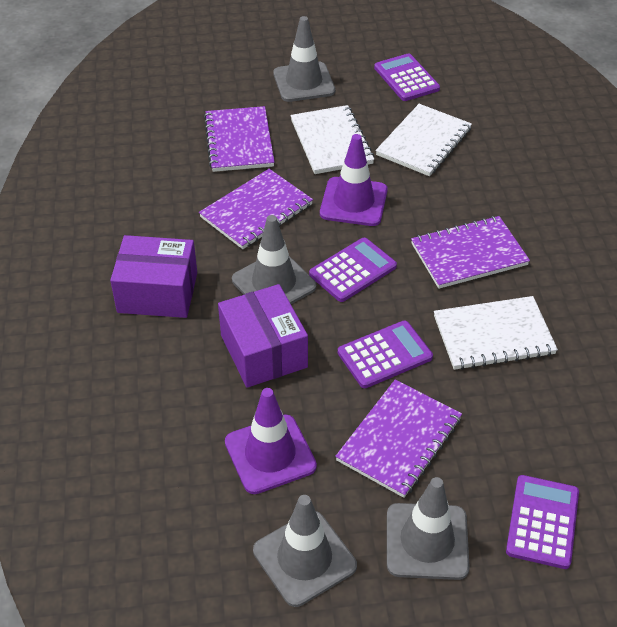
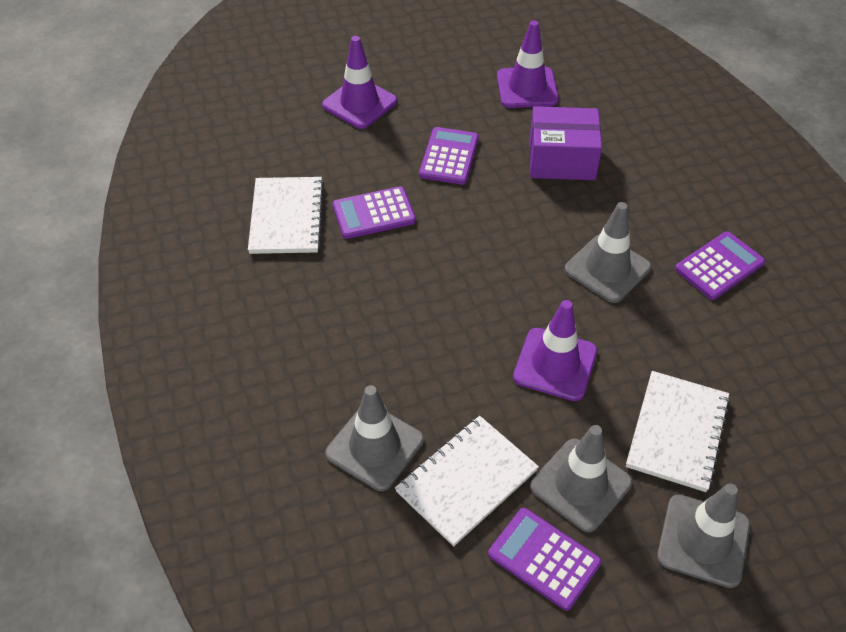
purple box: [110,235,197,318] [218,284,308,388] = 2 -> [529,106,602,180] = 1
purple notebook: [199,169,313,249] [204,106,275,172] [335,380,462,498] [411,216,530,289] = 4 -> none = 0
purple traffic cone: [225,388,317,494] [320,134,388,226] = 2 -> [322,36,397,129] [497,20,559,108] [513,300,597,401] = 3

